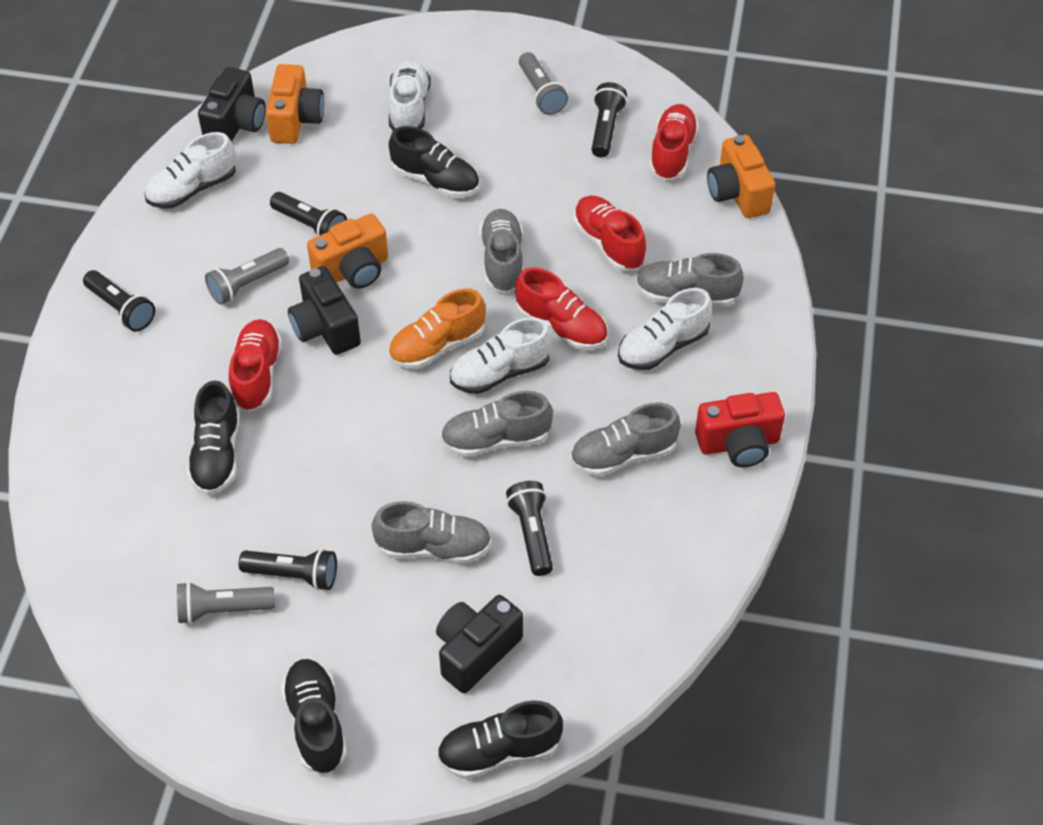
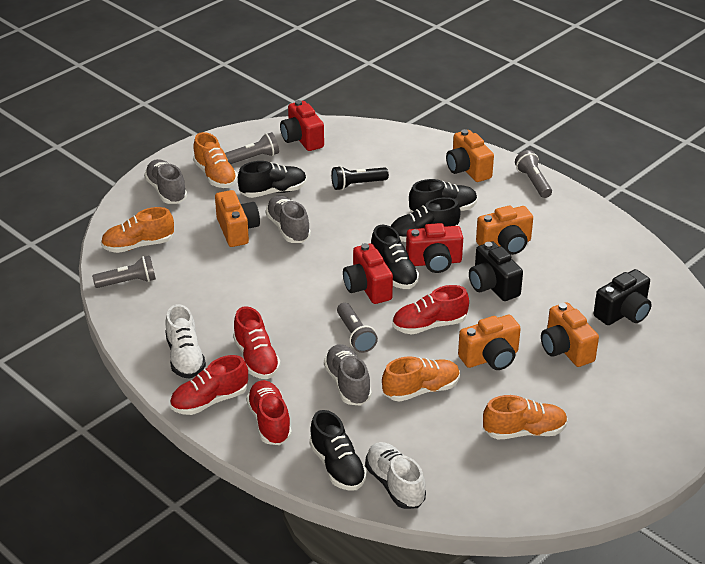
black camera: [198,67,266,142] [288,266,361,355] [436,595,523,693] = 3 -> [469,241,523,301] [593,269,652,325] = 2
black flashlight: [83,270,155,331] [238,549,337,591] [270,192,347,237] [506,481,553,576] [591,82,627,157] = 5 -> [331,166,389,190] = 1
black shoe: [187,380,240,495] [281,659,347,774] [389,126,480,198] [437,701,563,779] = 4 -> [238,161,307,198] [309,410,367,491] [371,225,419,289] [391,197,460,242] [409,179,478,212] = 5
grey flashlight: [177,581,275,624] [205,248,289,305] [519,52,568,115] = 3 -> [92,256,156,288] [225,132,279,164] [337,303,378,353] [515,150,552,198] = 4
grey shoe: [372,501,491,564] [440,391,553,457] [479,209,523,293] [570,403,681,477] [635,253,744,307] = 5 -> [144,159,187,204] [265,195,311,243] [324,344,372,405] = 3
orange camera: [266,64,324,144] [307,214,388,289] [707,135,775,218] = 3 -> [215,190,260,247] [446,129,494,182] [458,315,521,370] [476,206,533,255] [541,302,599,367] = 5
orange shoe: [388,289,486,369] = 1 -> [101,207,174,253] [193,132,238,188] [382,356,460,402] [483,395,568,440] = 4
red camera: [695,392,785,467] = 1 -> [280,100,324,151] [343,243,393,304] [406,223,463,273] = 3
white shoe: [145,132,236,209] [388,60,431,130] [450,317,552,394] [618,288,712,370] = 4 -> [165,304,206,378] [365,442,426,509] = 2

